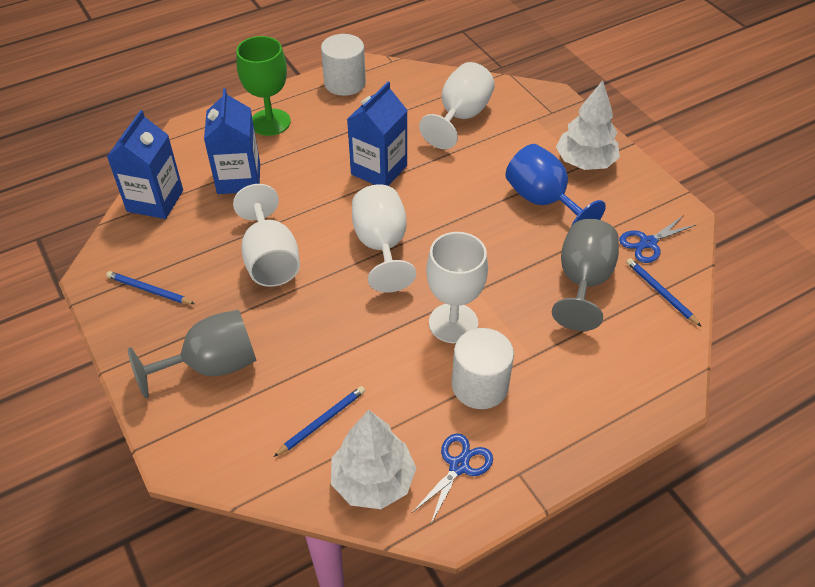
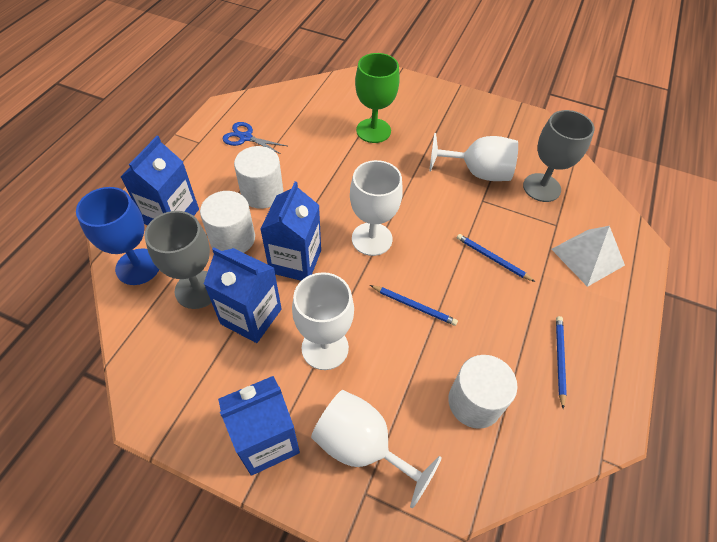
blue carton: [107,110,183,219] [204,88,260,194] [347,82,408,186] = 3 -> [121,136,199,225] [204,248,282,343] [218,376,300,476] [260,182,321,281] = 4
blue scissors: [412,433,493,525] [619,215,696,263] = 2 -> [223,122,287,154] = 1
white cylinder: [321,34,366,96] [452,328,514,409] = 2 -> [200,191,255,253] [234,146,283,209] [448,355,518,429] = 3
white pyramid: none = 0 -> [551,226,625,287] = 1
white tree: [331,410,416,509] [556,80,620,170] = 2 -> none = 0

